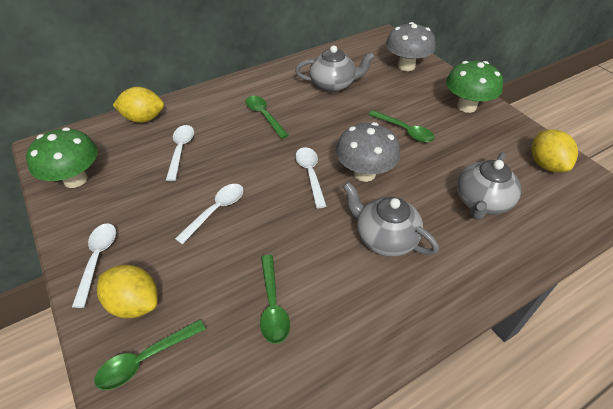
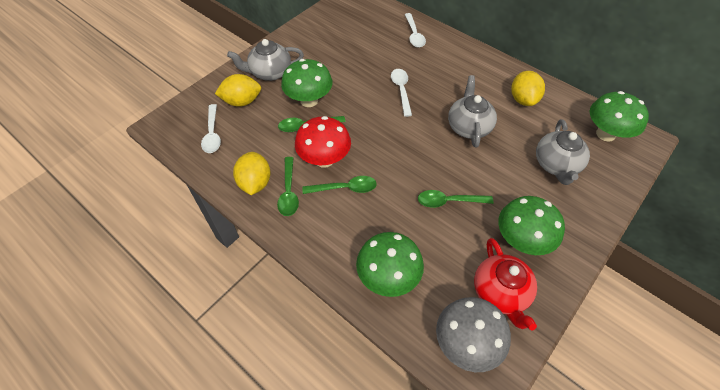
green mushroom: [26,127,98,188] [446,61,503,113] = 2 -> [281,59,333,107] [356,232,424,297] [498,196,565,255] [590,91,649,142] = 4
grey mushroom: [336,122,400,182] [386,22,436,71] = 2 -> [436,297,511,372] = 1
red mushroom: none = 0 -> [295,116,351,168] = 1
red teapot: none = 0 -> [474,238,537,331] = 1
white spoon: [72,223,116,308] [166,125,194,181] [175,184,243,244] [295,147,326,208] = 4 -> [201,104,221,153] [391,69,412,117] [405,13,426,48] = 3

